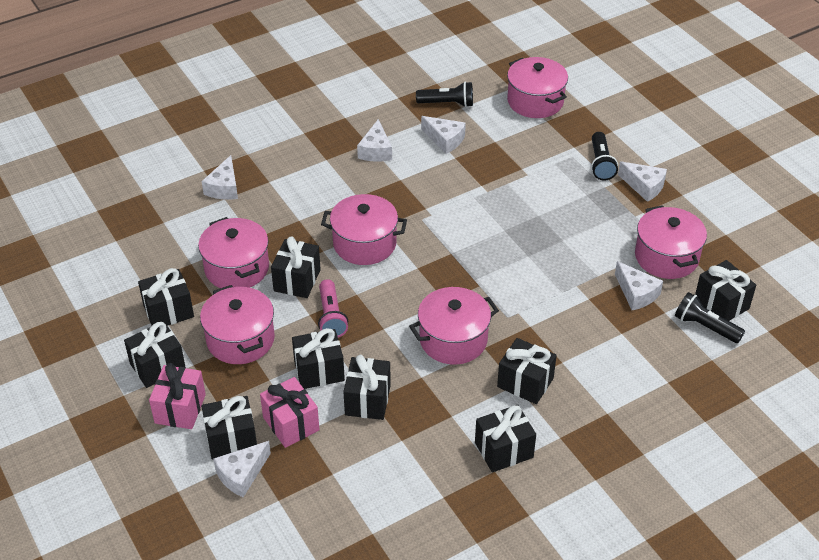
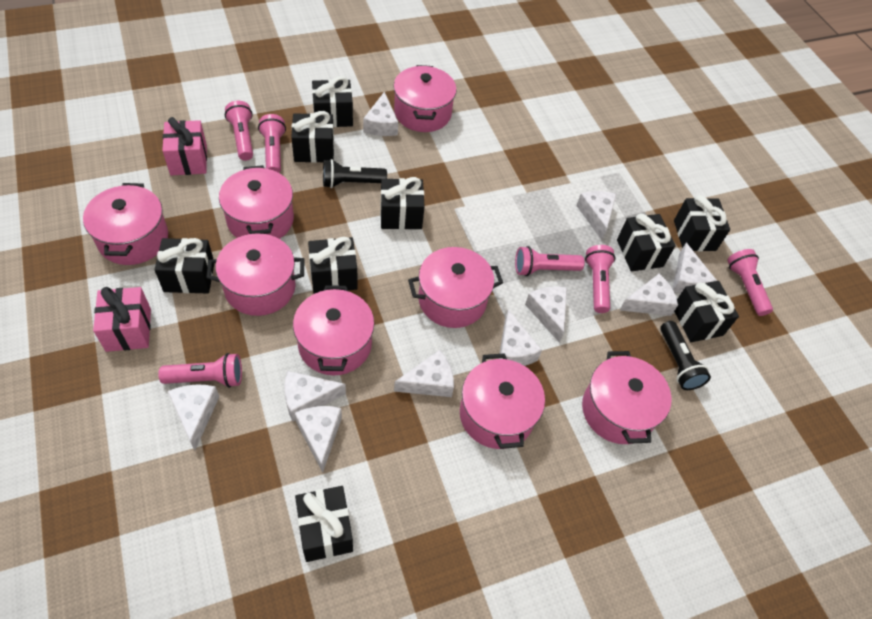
black flashlight: [416,82,473,107] [591,132,618,181] [675,292,745,343] = 3 -> [323,159,387,188] [660,321,711,390] = 2
pink flashlight: [318,279,348,338] = 1 -> [158,353,242,388] [225,101,253,161] [258,114,286,173] [515,246,585,276] [585,245,616,313] [727,249,773,316] = 6
pink pot: [198,217,269,288] [200,285,275,364] [321,194,407,265] [409,287,499,365] [507,57,568,118] [635,205,707,279] = 6 -> [83,183,168,265] [206,233,304,316] [219,165,294,239] [293,285,374,375] [394,65,457,132] [408,247,503,328] [460,353,545,449] [582,351,672,444] = 8
white cheese: [202,155,238,200] [213,441,271,497] [357,119,392,162] [421,116,466,154] [615,261,663,310] [618,162,667,202] = 6 -> [167,384,219,450] [284,371,346,421] [294,406,342,473] [363,91,398,136] [394,350,454,397] [499,309,542,366] [525,286,567,343] [576,191,616,240] [620,273,678,316] [673,243,717,294] = 10

